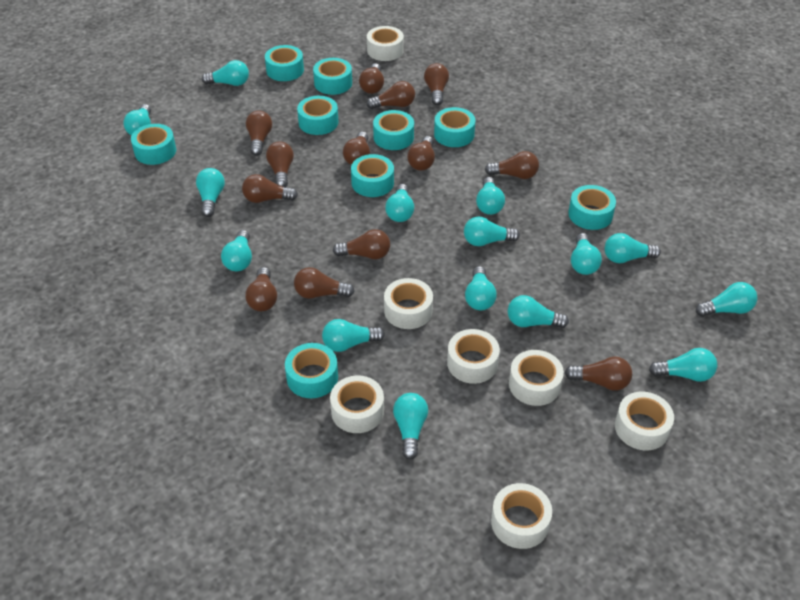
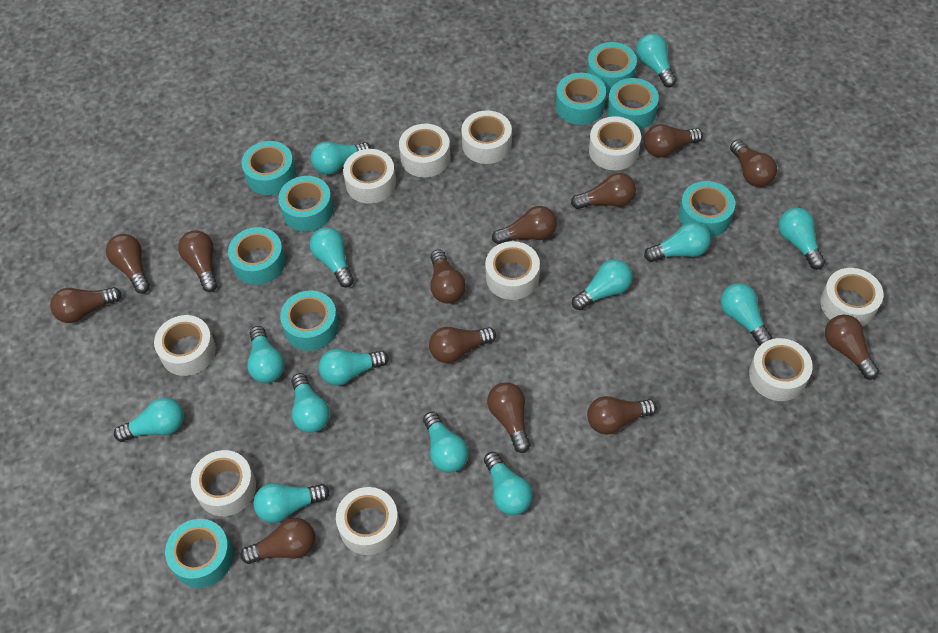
turquoise light bulb: [123,104,151,136] [196,168,225,217] [202,60,249,86] [221,230,252,271] [322,319,385,352] [385,184,414,222] [393,393,428,459] [464,217,520,246] [465,266,497,310] [476,177,505,215] [508,295,569,328] [571,233,602,275] [605,233,661,263] [649,348,717,382] [696,282,757,317] = 15 -> [114,397,184,442] [247,326,285,383] [253,483,330,523] [291,373,330,433] [310,227,354,288] [311,142,371,175] [318,349,389,386] [423,411,469,473] [484,452,533,515] [572,259,633,310] [636,34,676,87] [644,222,711,262] [721,283,772,346] [778,208,825,269] = 14
white tape: [330,375,384,433] [367,26,404,61] [384,278,433,329] [447,329,500,384] [491,483,552,549] [509,350,564,406] [615,392,674,450] = 7 -> [154,315,216,376] [191,450,256,516] [336,487,400,555] [343,149,396,204] [399,124,450,177] [461,110,512,164] [485,241,540,300] [589,116,641,170] [749,338,813,401] [821,268,883,326] = 10

